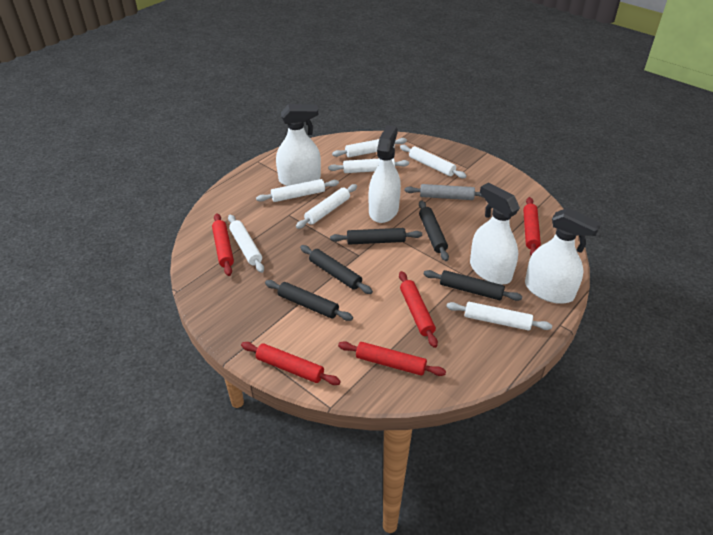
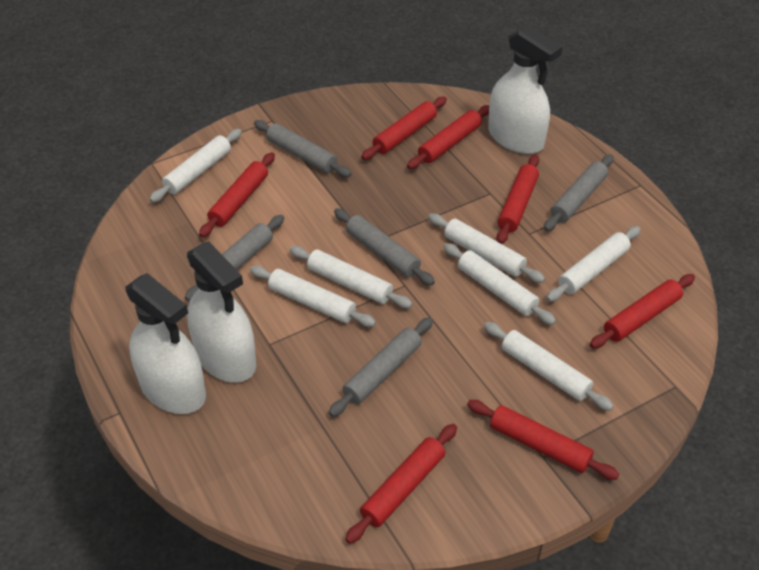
black rolling pin: [265,280,353,321] [300,245,373,294] [330,228,422,245] [419,200,449,261] [424,270,522,301] = 5 -> none = 0
grey rolling pin: [405,184,484,200] = 1 -> [185,215,284,301] [254,120,351,177] [329,317,433,417] [334,208,435,285] [544,154,614,231] = 5
red rolling pin: [212,213,234,276] [241,342,341,385] [338,341,446,376] [399,271,438,348] [523,197,541,255] = 5 -> [199,152,275,238] [345,424,457,544] [361,97,447,160] [407,105,489,169] [467,400,619,480] [497,155,539,244] [590,274,695,348] = 7
white spray bottle: [276,104,321,186] [368,125,401,223] [470,182,520,285] [525,208,602,304] = 4 -> [126,273,206,414] [187,241,256,383] [488,25,562,154] = 3

